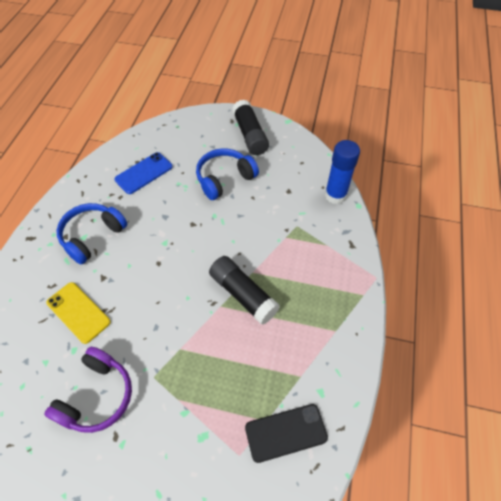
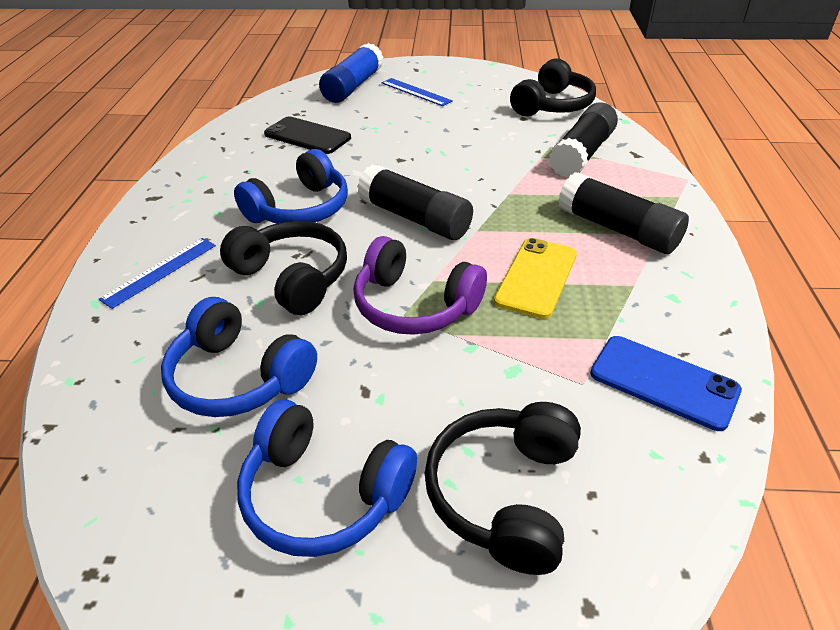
black glue stick: [209,256,280,325] [232,100,269,155] = 2 -> [357,164,473,240] [549,102,618,178] [558,172,689,254] = 3
black headphones: none = 0 -> [220,221,347,315] [425,402,581,575] [510,58,596,116] = 3
blue headphones: [57,203,127,264] [196,148,259,200] = 2 -> [161,297,317,417] [234,149,348,223] [237,399,417,557] = 3
blue ruler: none = 0 -> [99,238,216,309] [382,78,453,106] = 2

